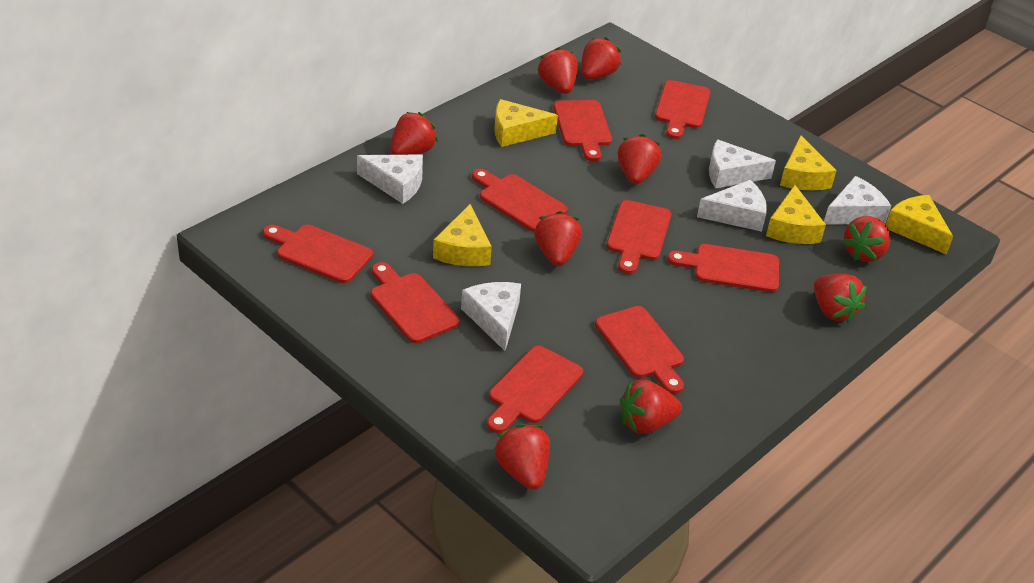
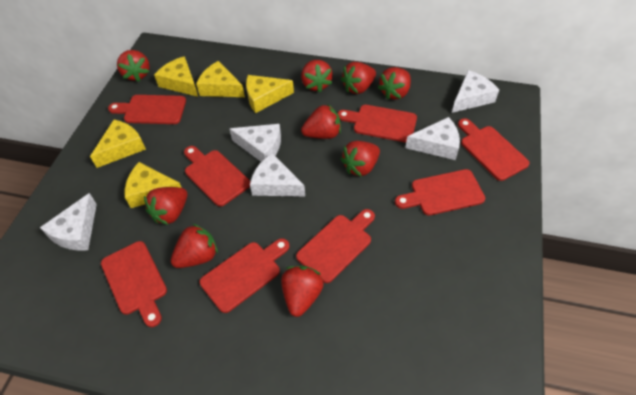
red cutting board: [263,225,373,283] [371,262,460,343] [472,169,568,232] [487,346,583,433] [553,100,612,162] [595,306,684,394] [607,200,671,274] [655,80,710,139] [667,244,779,292] = 9 -> [101,241,167,327] [108,95,186,124] [184,146,250,206] [199,238,289,313] [296,209,375,283] [337,105,417,143] [395,169,485,216] [458,118,530,181] = 8

